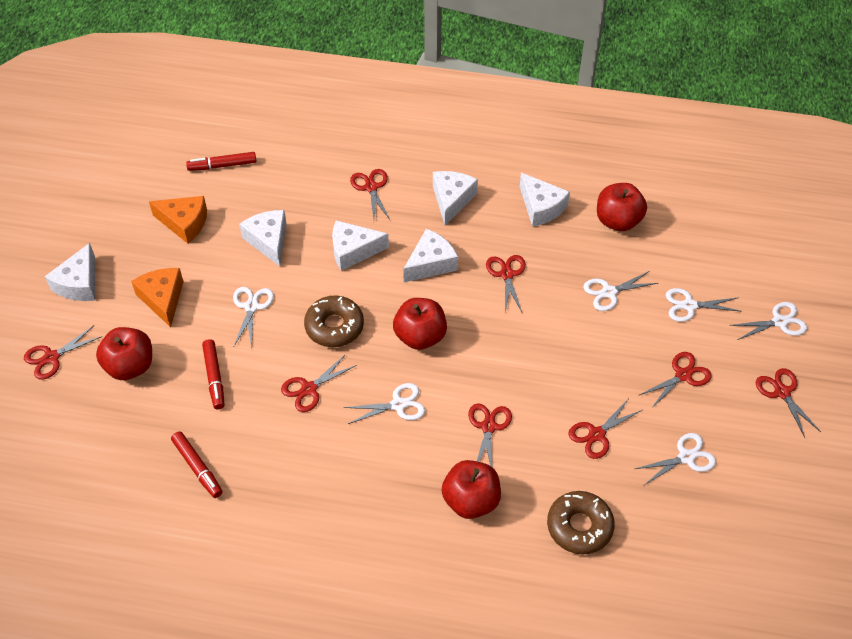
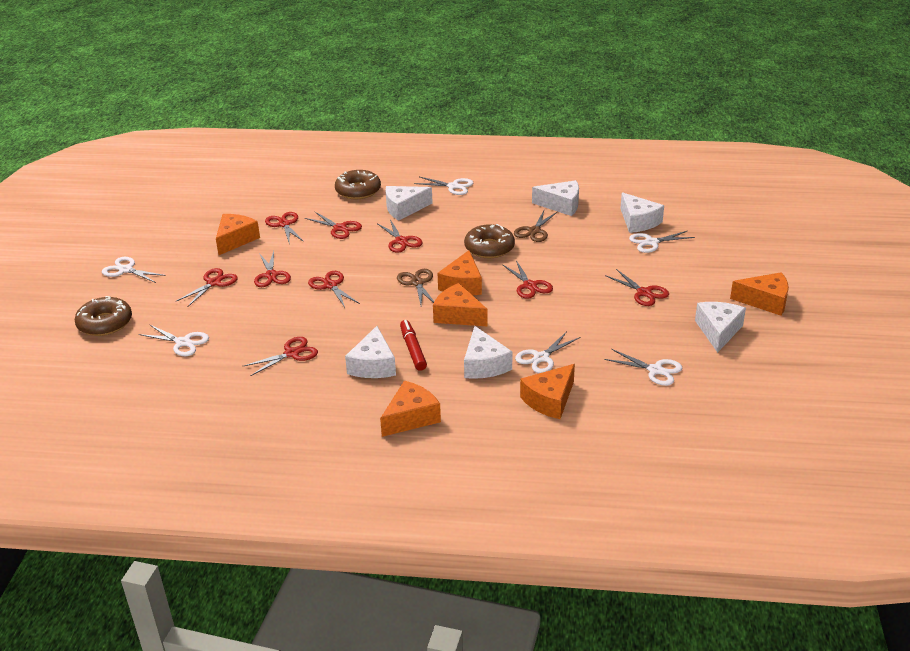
brown donut: [304,295,364,347] [547,491,615,554] = 2 -> [75,296,132,336] [335,170,381,199] [464,224,515,258] = 3
brown scissors: none = 0 -> [397,269,434,305] [514,211,557,242] = 2
orange cheese: [131,268,184,327] [149,196,207,244] = 2 -> [216,214,260,255] [380,381,441,437] [433,283,488,327] [437,250,482,295] [520,364,575,419] [730,272,789,316] = 6
red apple: [96,327,152,380] [393,298,447,350] [441,460,501,519] [597,183,647,231] = 4 -> none = 0
red marker: [171,431,223,498] [186,152,256,171] [202,339,225,409] = 3 -> [400,320,427,371] = 1
red scissors: [24,326,103,380] [281,354,357,412] [350,169,390,220] [468,403,512,468] [486,255,526,314] [568,400,642,459] [640,352,712,409] [756,368,821,437] = 8 -> [176,268,238,307] [244,337,318,376] [254,251,291,287] [265,212,304,243] [305,212,362,239] [308,271,360,307] [377,219,423,253] [502,260,553,299] [605,269,669,306] = 9

